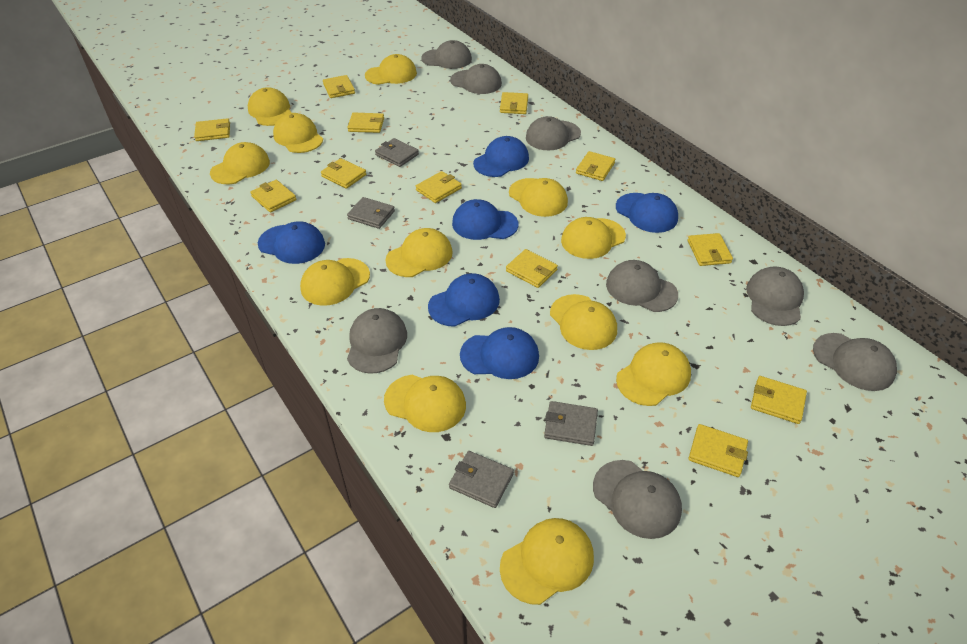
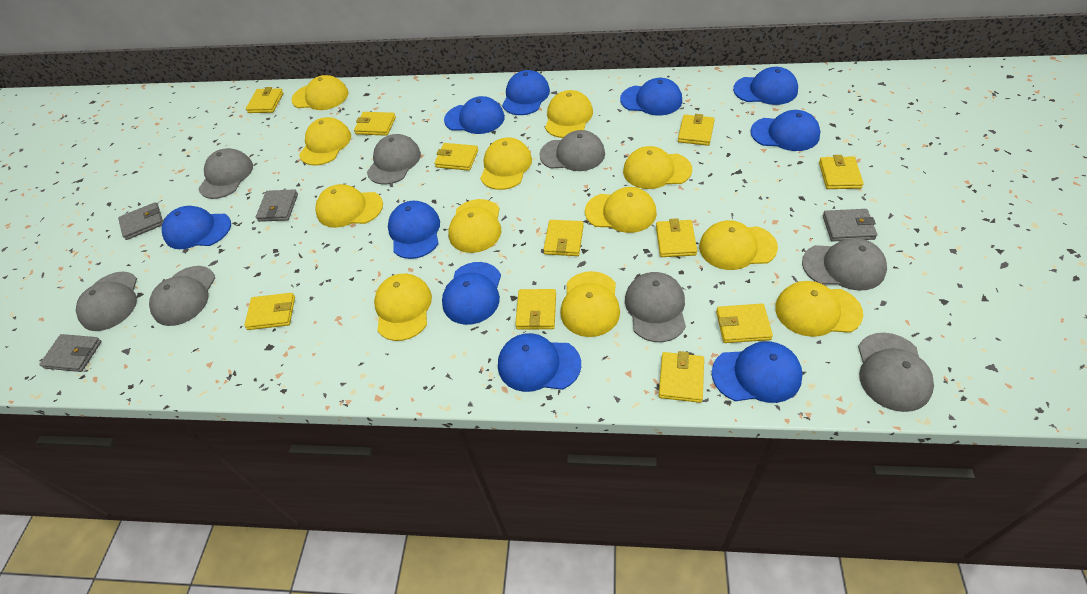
blue cap: [258,221,325,264] [428,273,500,327] [452,199,518,240] [460,327,539,379] [473,136,529,177] [616,193,678,233] = 6 -> [162,206,231,249] [388,201,440,259] [442,262,501,325] [444,96,505,134] [498,333,581,392] [502,70,550,115] [620,78,682,116] [712,341,803,403] [733,67,798,105] [750,110,820,151] = 10
yellow wallet: [194,118,230,141] [250,180,296,213] [321,158,366,189] [323,75,355,98] [348,112,384,133] [416,171,462,203] [500,92,528,114] [506,249,558,288] [576,151,615,181] [688,233,733,266] [689,424,748,477] [751,376,807,424] = 12 -> [244,293,295,330] [246,87,283,113] [354,112,396,136] [434,143,478,171] [515,289,556,330] [543,220,584,256] [656,218,697,257] [659,351,704,403] [678,114,715,146] [716,304,773,343] [819,155,864,189] = 11

